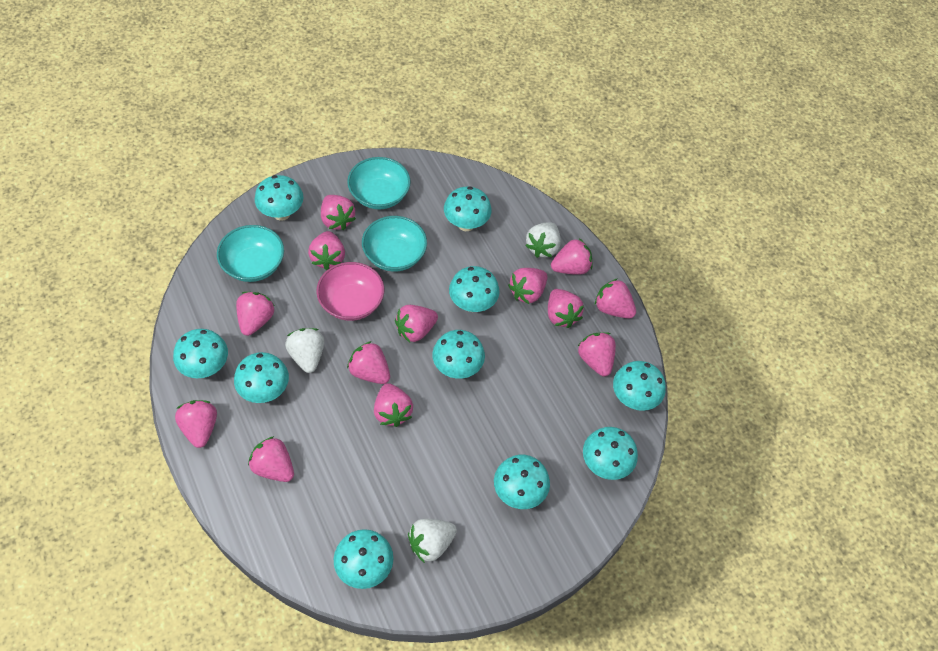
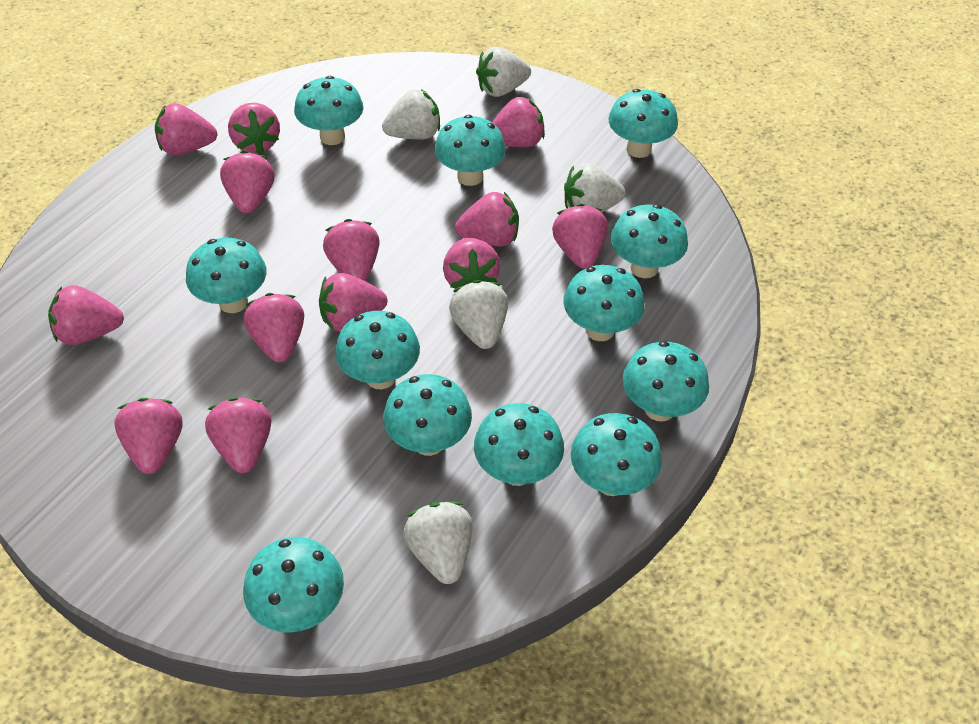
pink bowl: [316,262,384,321] = 1 -> none = 0
turquoise bowl: [217,225,284,282] [347,157,411,210] [362,216,427,272] = 3 -> none = 0
turquoise mushroom: [173,329,228,378] [234,352,289,403] [254,175,304,221] [334,529,393,589] [432,330,485,379] [444,186,492,231] [449,266,499,312] [494,455,550,509] [583,427,638,480] [613,361,666,411] = 10 -> [186,237,266,313] [243,537,344,633] [294,76,363,145] [335,311,420,389] [383,374,472,456] [434,115,506,186] [474,403,564,486] [563,265,645,341] [571,413,662,496] [608,89,678,158] [611,204,688,278] [623,341,709,422] = 12
white strawberry: [285,328,324,373] [408,519,457,563] [525,222,561,258] = 3 -> [382,89,440,139] [403,502,472,584] [449,280,508,349] [476,47,531,97] [564,163,625,212] = 5

